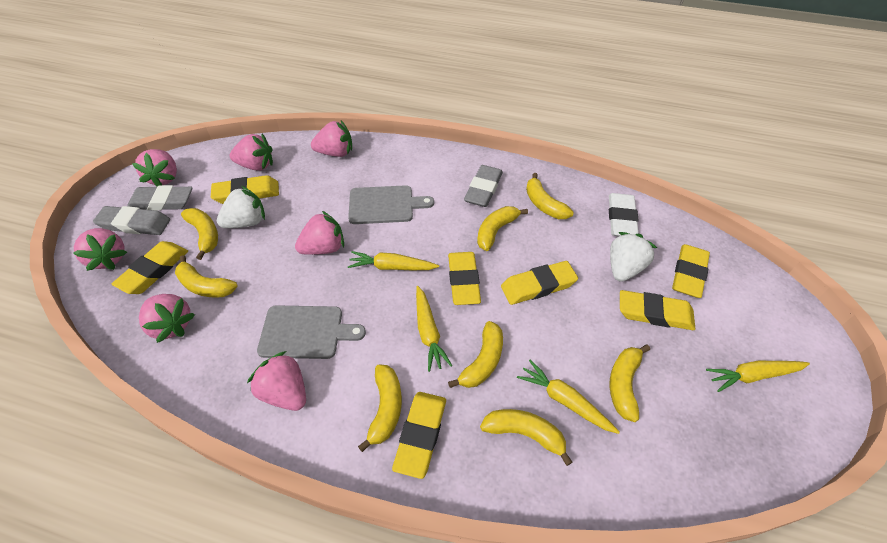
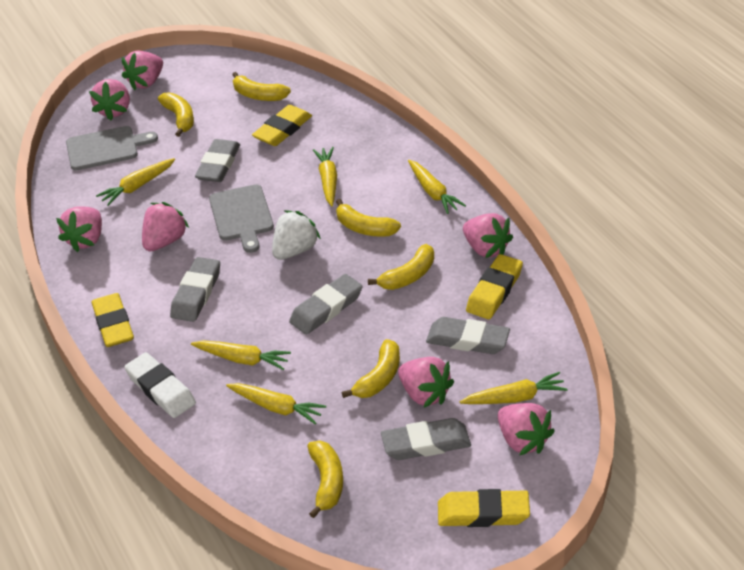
grey eraser: [93,206,170,235] [127,185,193,211] [464,165,503,207] = 3 -> [170,257,220,322] [195,139,240,182] [289,274,363,335] [381,418,471,460] [426,317,510,354] = 5
white strawberry: [217,186,265,228] [610,232,657,282] = 2 -> [272,210,321,260] = 1
yellow banana: [175,255,238,298] [181,208,218,260] [358,364,402,452] [448,321,503,388] [477,206,528,251] [480,409,572,466] [526,173,574,219] [610,345,650,422] = 8 -> [158,92,194,137] [232,72,291,101] [307,441,343,518] [336,199,401,237] [341,339,400,398] [368,244,434,290] = 6
yellow carrot: [348,251,439,271] [416,286,453,372] [517,360,620,434] [706,361,810,392] = 4 -> [96,158,175,206] [191,340,291,370] [226,383,326,425] [313,147,337,206] [408,160,466,214] [460,372,568,404] = 6
yellow eraser: [112,241,188,294] [211,175,279,204] [392,392,446,479] [448,252,481,305] [501,261,578,305] [620,290,695,330] [672,244,710,298] = 7 -> [92,293,134,347] [252,105,312,146] [438,489,530,527] [466,254,523,319] = 4

